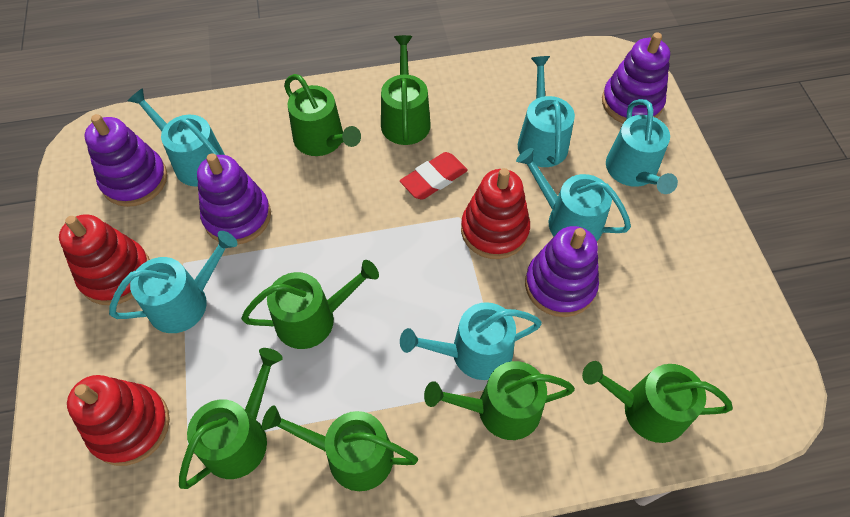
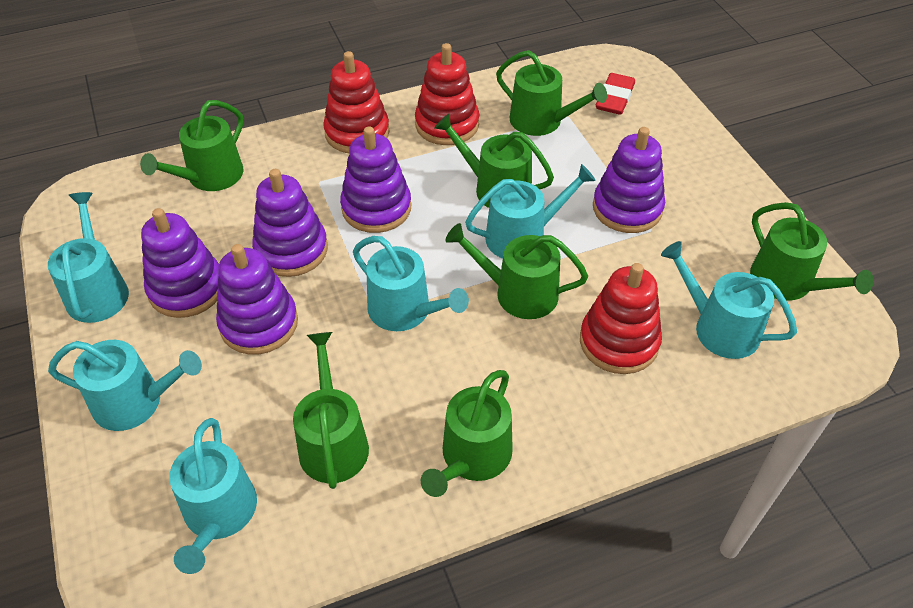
purple stacking toy: [84,114,167,207] [197,153,271,245] [525,226,599,317] [602,32,670,123] = 4 -> [141,208,219,318] [216,244,298,355] [252,169,328,277] [340,127,412,233] [593,127,665,233] = 5

